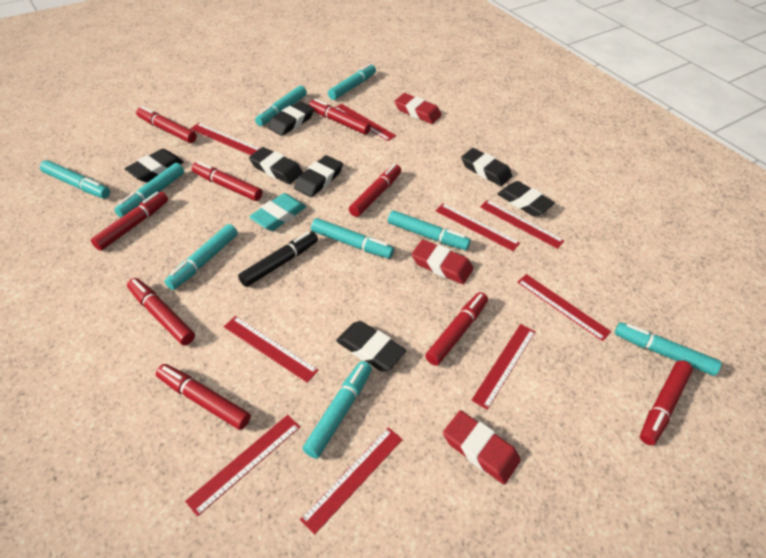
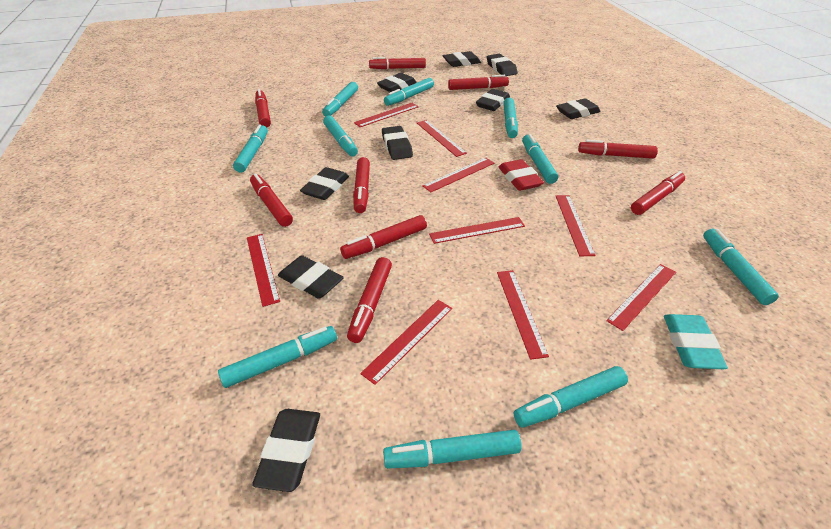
black eraser: [124,149,184,182] [249,147,303,184] [268,101,314,136] [294,155,343,197] [336,321,406,371] [461,148,512,186] [497,181,555,216] = 7 -> [252,409,320,492] [278,255,344,299] [300,167,349,200] [377,73,417,92] [382,126,413,160] [443,51,481,67] [476,89,510,111] [486,54,518,76] [556,98,601,119] = 9
black marker: [238,231,318,287] = 1 -> none = 0
red eraser: [395,93,442,124] [411,239,473,284] [443,410,521,484] = 3 -> [499,159,544,191] = 1
turquoise marker: [40,160,110,198] [114,163,184,217] [164,224,238,290] [255,85,307,126] [303,361,372,459] [311,218,394,259] [328,64,376,100] [388,210,471,250] [615,322,721,376] = 9 -> [218,326,337,388] [233,124,268,173] [322,82,358,117] [323,115,358,157] [383,430,522,469] [384,78,434,106] [503,98,518,138] [514,366,628,428] [522,134,558,184] [703,229,779,305] = 10

